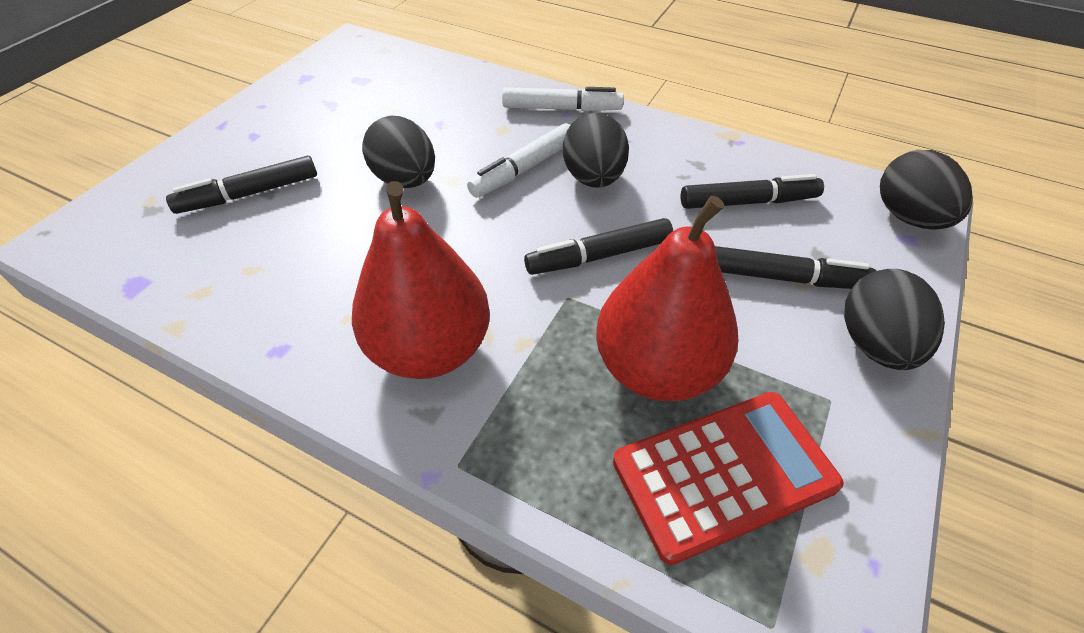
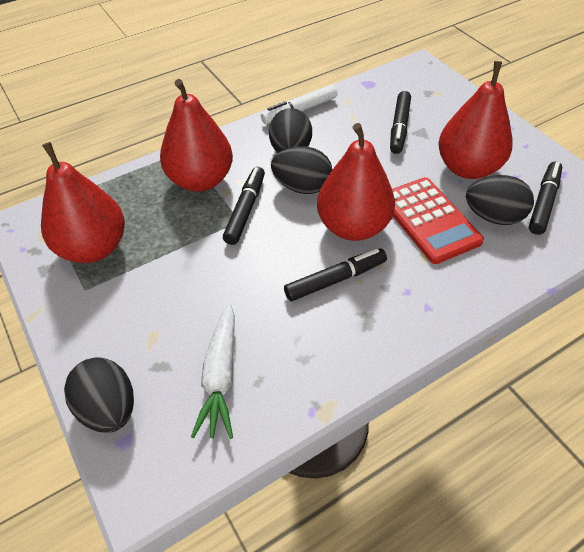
red pear: [352,181,490,379] [596,195,738,401] = 2 -> [41,142,125,263] [160,79,233,192] [317,123,395,241] [438,61,513,179] = 4
white carrot: none = 0 -> [191,303,235,439] = 1
white marker: [467,123,570,198] [502,87,624,111] = 2 -> [261,85,337,124] = 1

